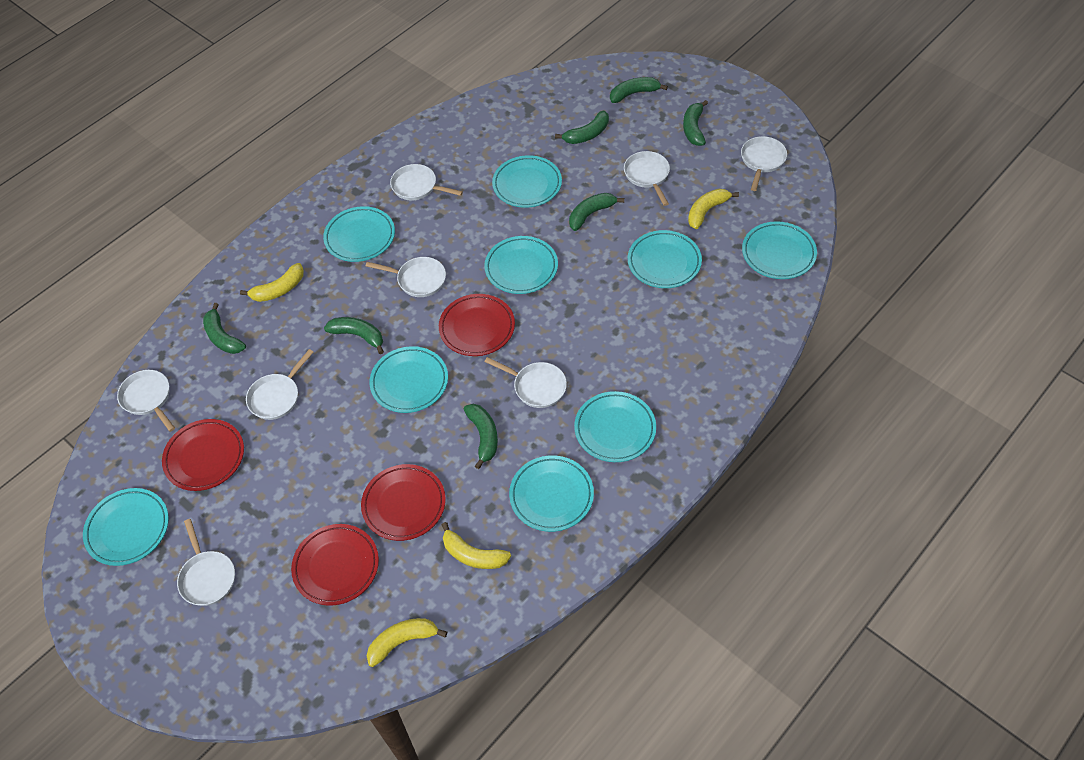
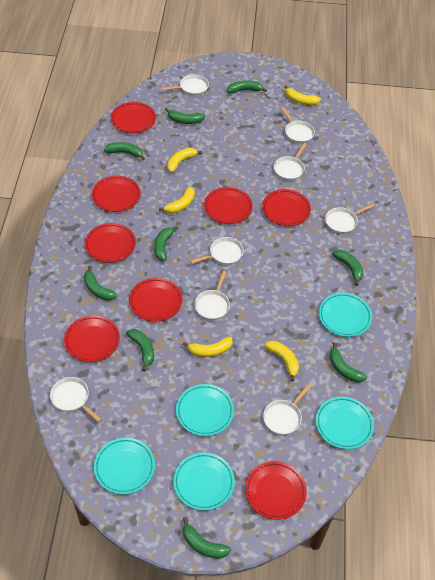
green banana: [203,303,246,354] [324,317,384,354] [464,404,498,469] [555,111,609,144] [569,193,624,231] [610,77,668,103] [683,100,708,146] = 7 -> [84,266,117,301] [104,142,145,160] [126,329,154,371] [154,226,179,261] [165,108,205,124] [183,517,231,558] [228,80,267,93] [329,343,367,383] [332,250,364,286] = 9
red plate: [162,419,244,491] [291,524,379,606] [361,464,446,541] [439,294,515,356] = 4 -> [64,315,120,362] [85,223,136,263] [92,176,141,212] [111,102,156,133] [129,278,183,322] [204,187,253,224] [245,461,307,520] [262,189,311,226] = 8
turquoise plate: [83,488,169,566] [323,206,395,262] [370,346,448,413] [484,236,558,294] [492,155,562,208] [509,455,594,532] [574,391,656,462] [628,230,702,288] [742,221,817,279] = 9 -> [94,438,155,494] [173,453,235,510] [176,384,234,436] [316,397,374,449] [319,293,372,337] = 5
yellow banana: [240,263,304,302] [367,618,447,667] [442,522,511,569] [688,189,739,229] = 4 -> [159,187,195,214] [167,148,202,173] [183,337,233,357] [264,341,299,382] [284,85,321,105] = 5

